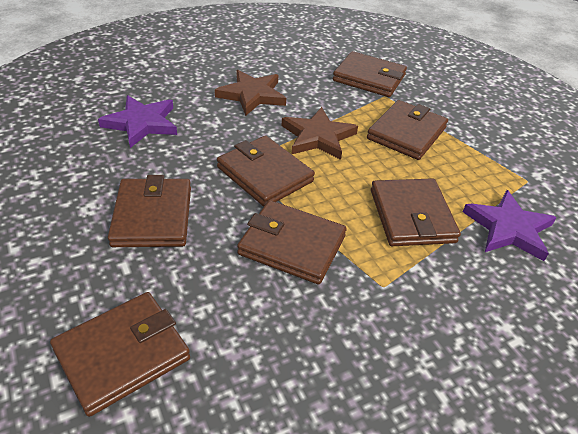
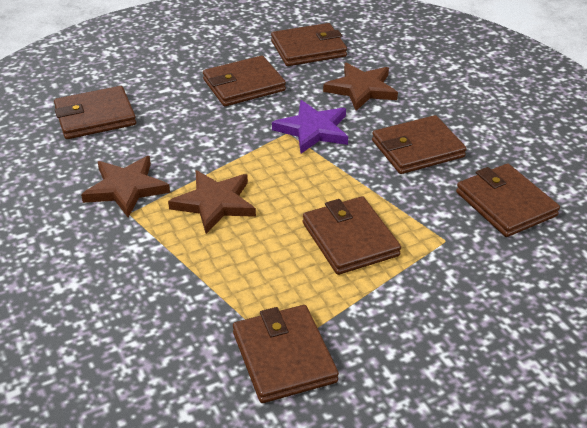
brown star: [215,70,286,116] [281,107,358,160] = 2 -> [81,156,170,218] [168,170,256,234] [323,63,398,111] = 3
purple star: [98,95,177,148] [463,190,557,261] = 2 -> [272,100,348,154] = 1

